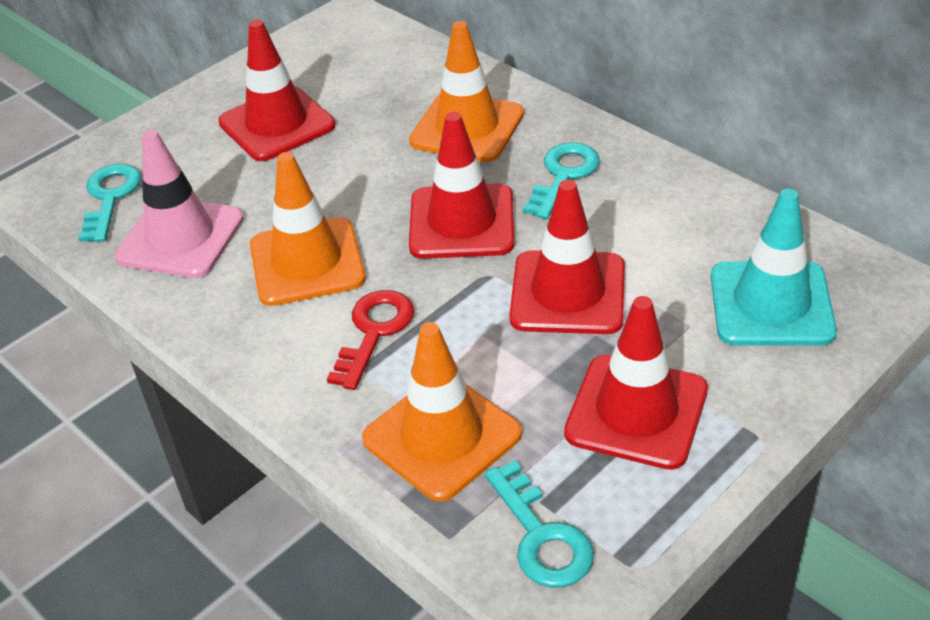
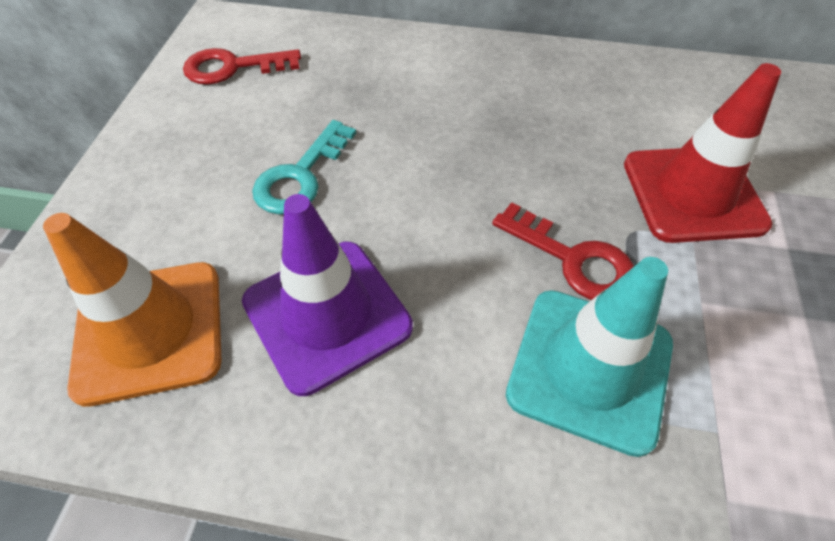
orange traffic cone: [250,152,366,306] [362,322,522,502] [409,21,524,162] = 3 -> [43,213,221,407] = 1
pink traffic cone: [115,130,244,278] = 1 -> none = 0
purple traffic cone: none = 0 -> [242,194,413,396] = 1
red key: [327,290,414,390] = 1 -> [183,48,301,85] [492,202,634,300] = 2
red traffic cone: [218,20,335,161] [409,112,515,259] [509,180,625,334] [564,296,708,470] = 4 -> [624,63,781,243] = 1
turquoise key: [78,164,141,242] [485,461,594,588] [523,142,600,219] = 3 -> [252,120,356,215] = 1

